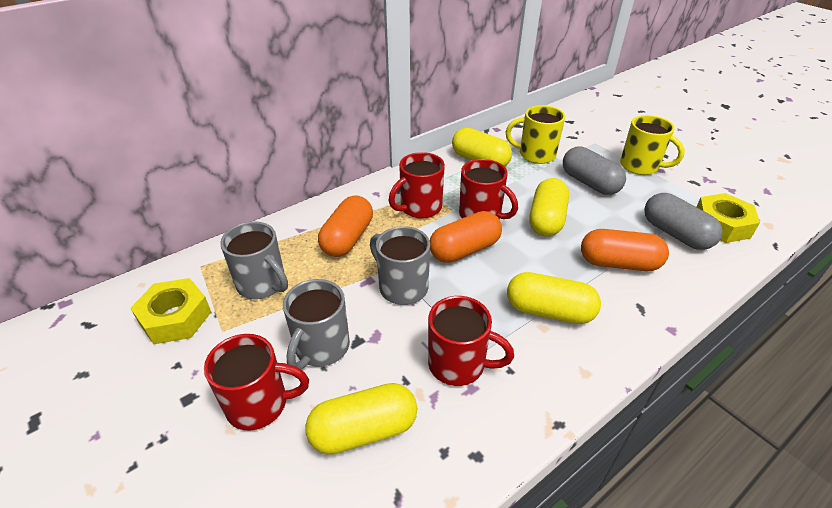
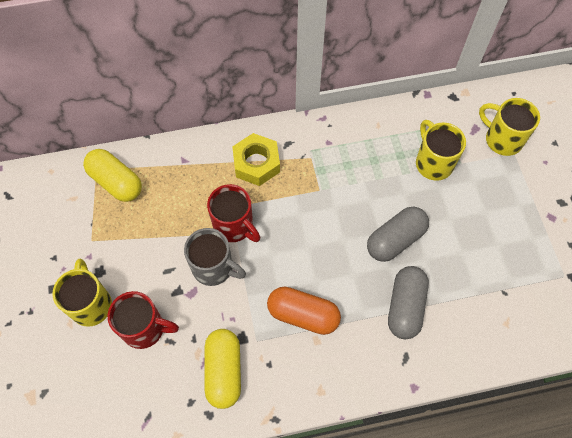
grey mug: [220,222,288,299] [283,279,350,370] [370,226,430,305] = 3 -> [184,228,246,286] = 1
orange capsule: [318,195,373,257] [430,211,502,263] [581,229,669,271] = 3 -> [267,287,341,335] = 1
red mug: [204,334,309,431] [389,152,445,219] [428,296,514,386] [459,159,518,219] = 4 -> [108,291,179,349] [207,184,260,242] = 2
yellow capsule: [305,383,417,455] [452,128,512,167] [507,272,601,324] [529,178,569,236] = 4 -> [83,149,142,202] [205,329,241,409] = 2
yellow mug: [506,105,565,164] [620,115,685,175] = 2 -> [52,259,112,327] [416,120,466,181] [479,98,540,156] = 3
yellow nut: [130,278,211,345] [696,193,760,243] = 2 -> [232,133,280,186] = 1

